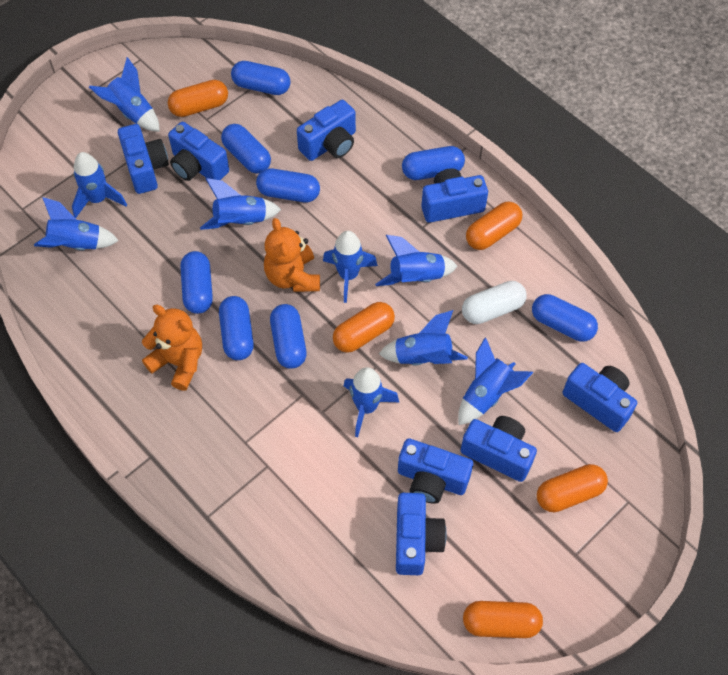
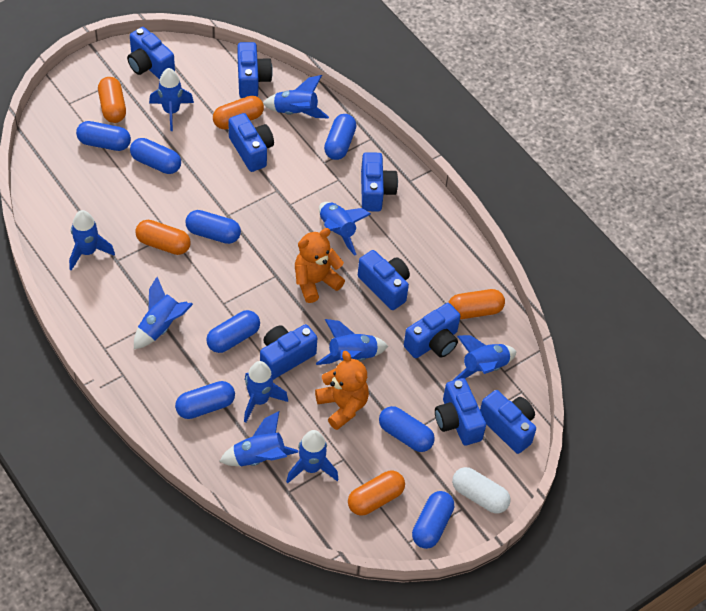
blue camera: [118,124,169,194] [168,122,229,181] [297,100,356,161] [396,493,447,575] [398,438,473,504] [421,168,488,223] [461,416,537,482] [563,363,637,432] = 8 -> [127,27,175,80] [229,113,274,172] [238,42,273,98] [260,324,317,380] [358,250,410,310] [361,152,398,212] [404,303,460,358] [435,378,486,445] [480,390,536,454] = 9
blue rocket: [34,197,119,251] [72,152,127,218] [89,57,160,132] [200,178,281,230] [323,231,378,303] [344,367,399,437] [375,235,458,286] [379,310,468,366] [458,337,533,425] = 9 -> [69,210,115,271] [134,277,193,349] [149,68,194,131] [219,411,299,466] [244,361,288,422] [263,75,329,118] [286,430,338,483] [316,319,388,365] [319,202,371,256] [452,335,517,381] = 10

